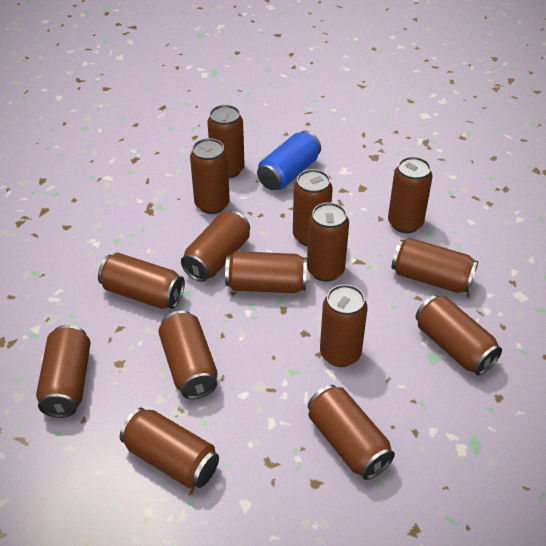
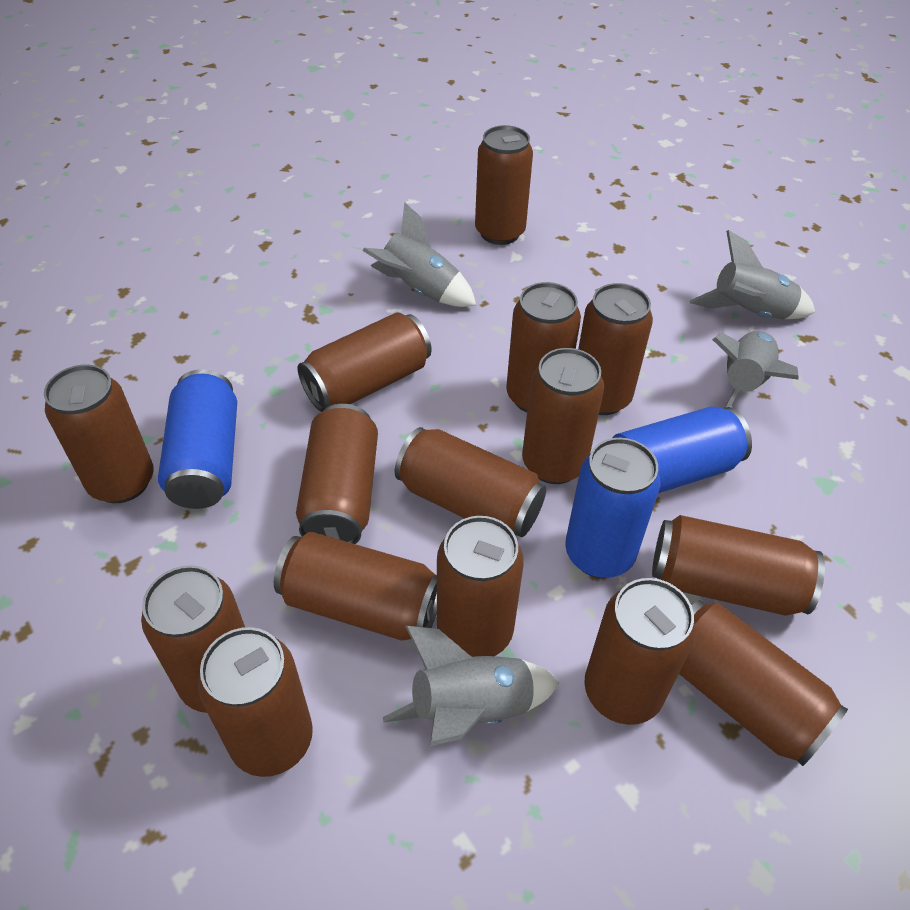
blue can: [257,131,321,190] = 1 -> [158,369,237,509] [565,438,660,578] [612,406,752,493] = 3
grey rocket: none = 0 -> [363,202,476,307] [383,625,560,746] [690,230,815,319] [712,331,799,408] = 4

